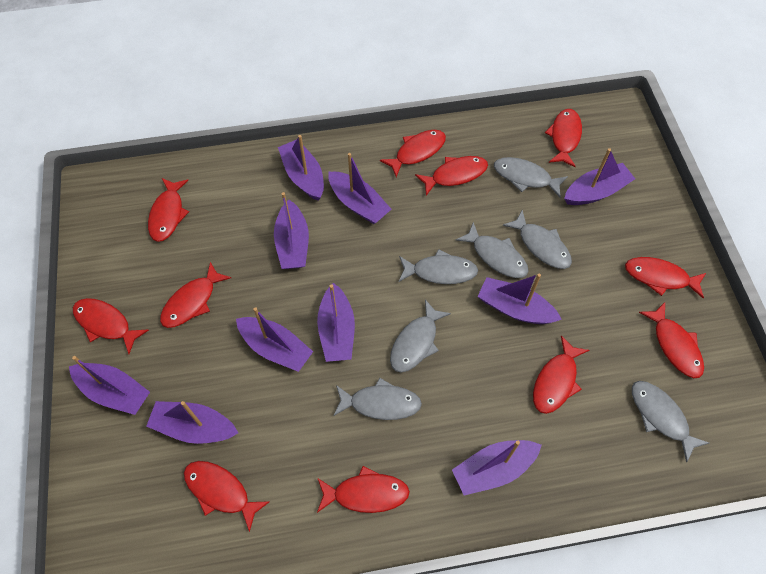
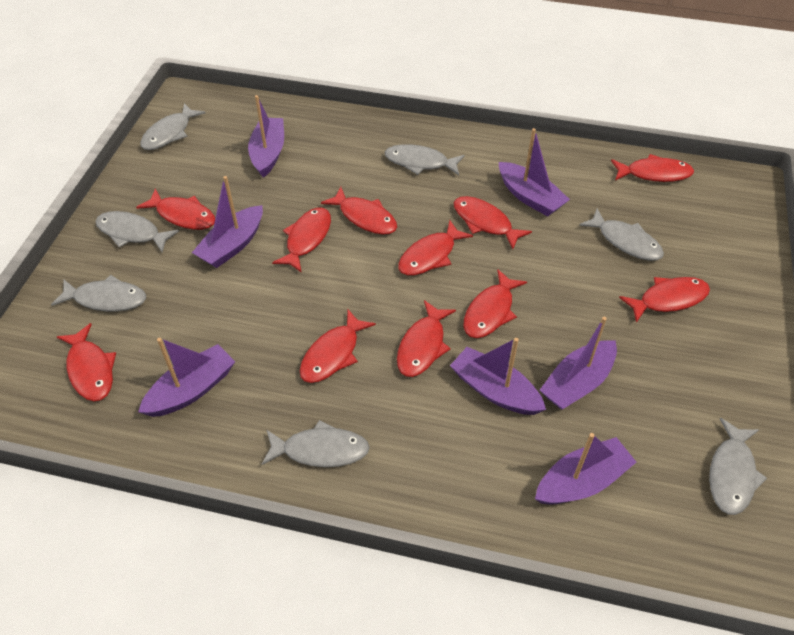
purple boat: [69,356,150,415] [146,401,238,444] [236,307,313,372] [274,192,309,269] [278,135,324,201] [317,283,355,362] [328,153,391,224] [452,440,542,495] [477,274,562,324] [564,148,635,205] = 10 -> [138,338,235,417] [192,176,263,268] [248,95,284,178] [450,338,546,415] [499,128,570,217] [535,433,636,505] [540,317,617,410] = 7

